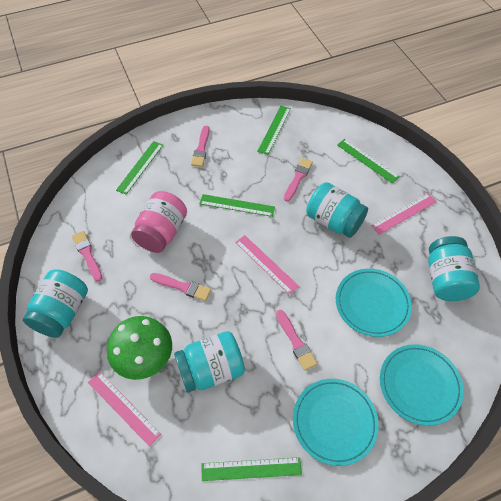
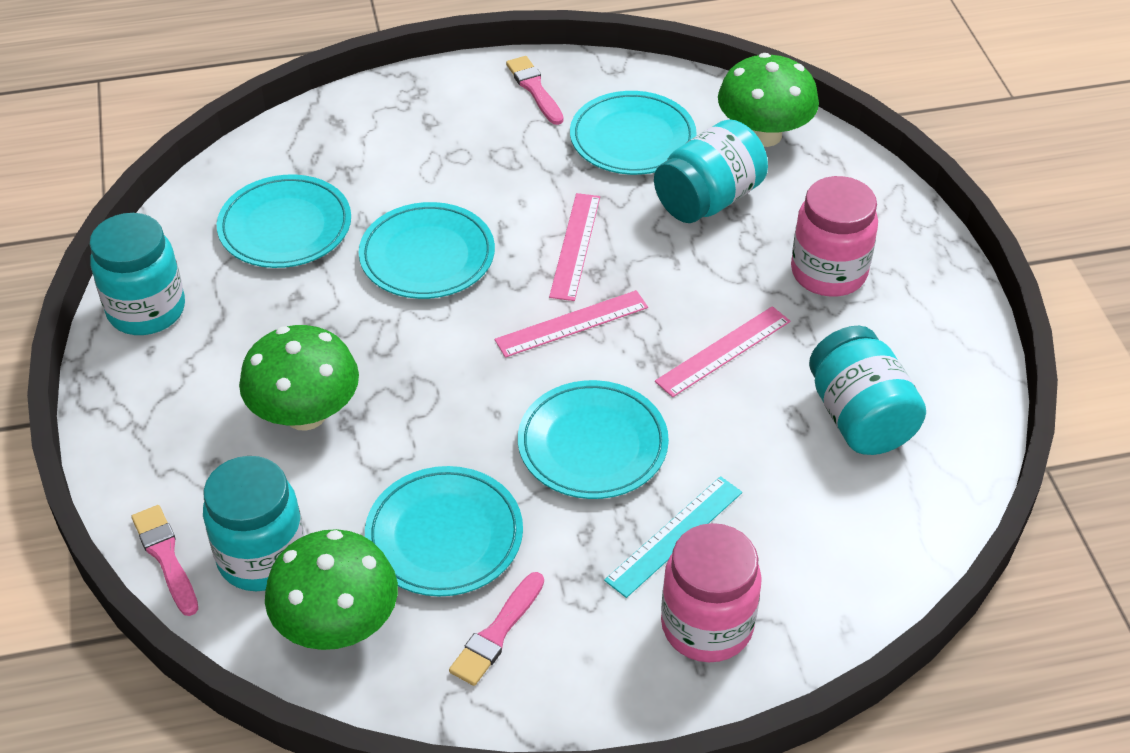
green mushroom: [107,316,172,380] = 1 -> [239,325,359,431] [265,529,398,650] [718,53,819,147] = 3
green ruler: [116,141,163,195] [199,194,275,217] [202,457,302,481] [257,106,291,155] [337,139,400,184] = 5 -> none = 0
pink brush: [72,231,102,281] [150,273,211,301] [191,126,209,167] [276,310,317,371] [284,158,313,201] = 5 -> [131,505,198,616] [449,572,544,686] [506,56,564,125] = 3
pink jar: [131,191,187,253] = 1 -> [661,523,762,662] [791,176,878,297] = 2
turquoise plate: [293,379,379,466] [336,268,412,337] [380,344,464,426] = 3 -> [217,174,351,268] [359,202,495,299] [365,466,523,596] [518,380,669,499] [570,91,697,175] = 5
turquoise ruler: none = 0 -> [604,476,742,598] = 1

